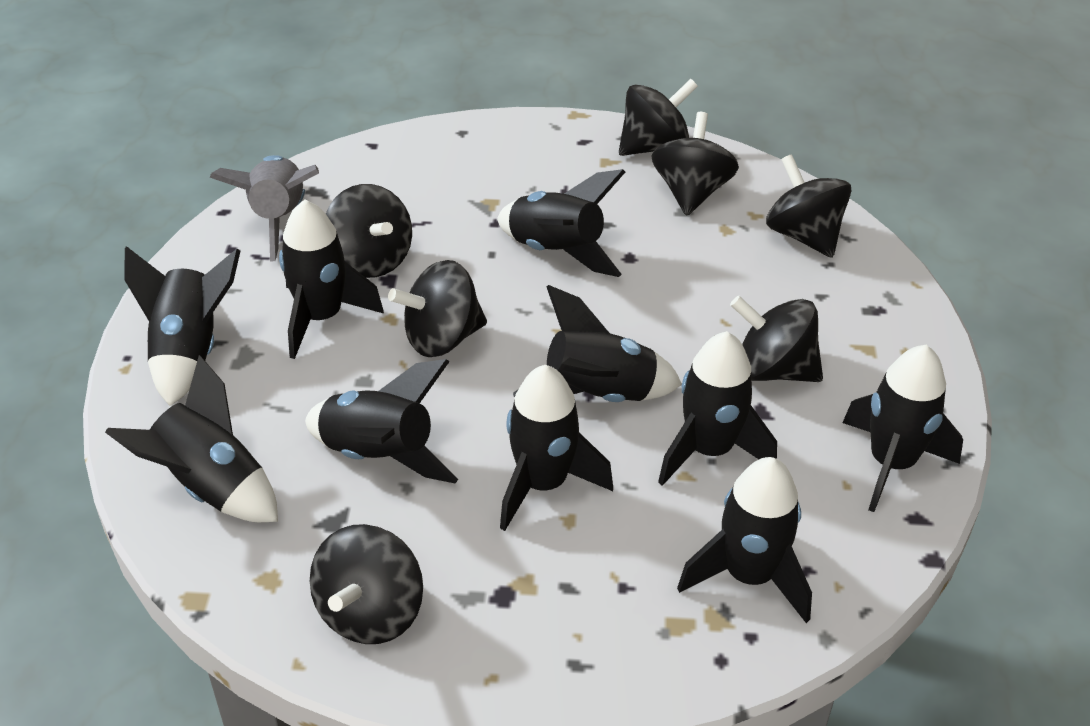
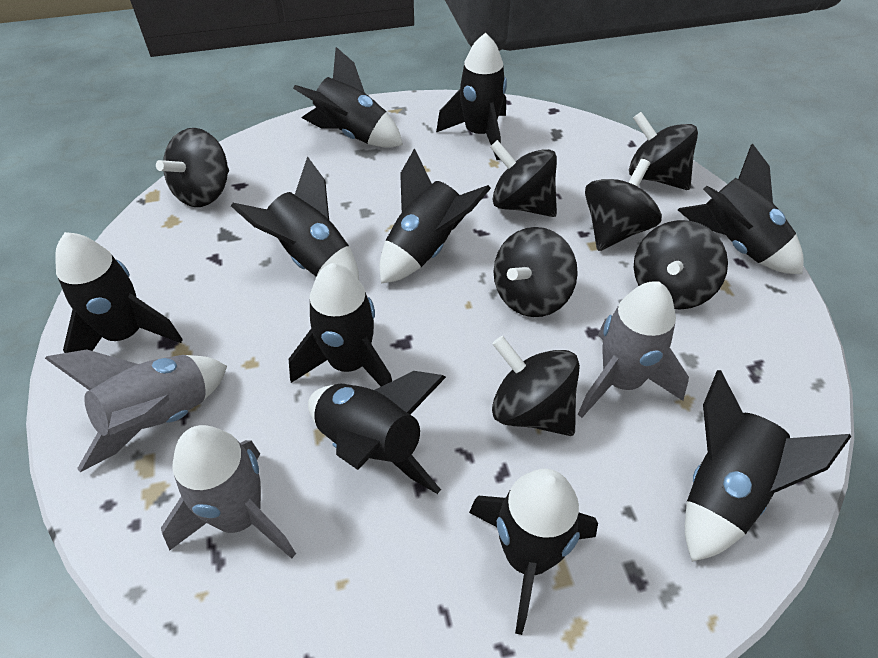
grey rocket: [210,155,319,261] = 1 -> [45,350,227,472] [161,425,296,559] [578,281,689,418] = 3

